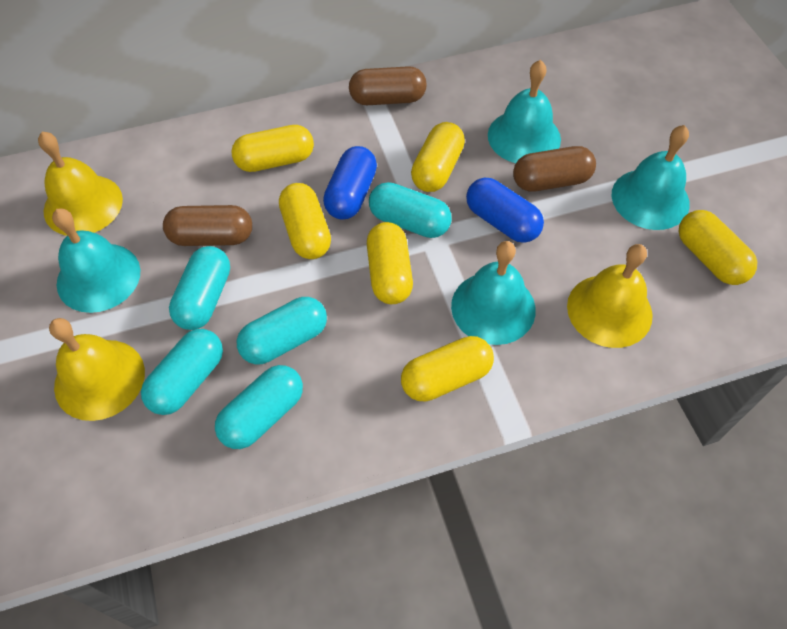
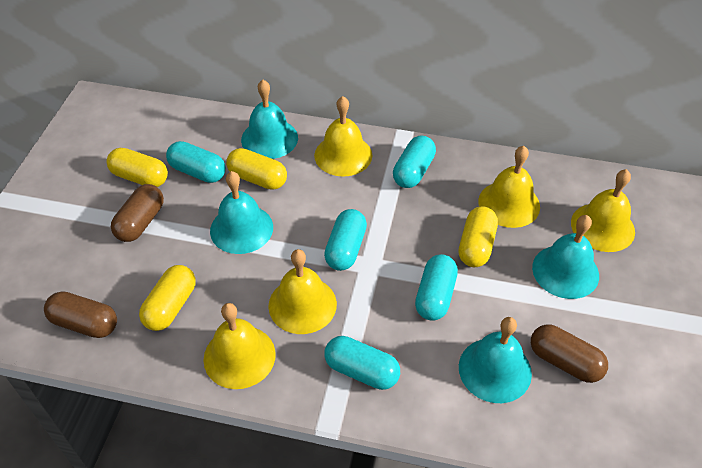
blue capsule: [323,146,377,220] [466,178,544,243] = 2 -> none = 0
yellow bell: [38,132,123,236] [49,318,145,421] [567,244,653,348] = 3 -> [204,303,276,389] [268,249,337,334] [314,96,373,177] [478,146,540,228] [571,169,635,252] = 5
yellow capsule: [231,125,314,172] [279,183,331,259] [367,222,413,304] [401,336,494,402] [411,122,465,192] [679,210,757,285] = 6 -> [107,148,168,187] [139,265,196,331] [226,148,287,190] [459,206,498,267] = 4

